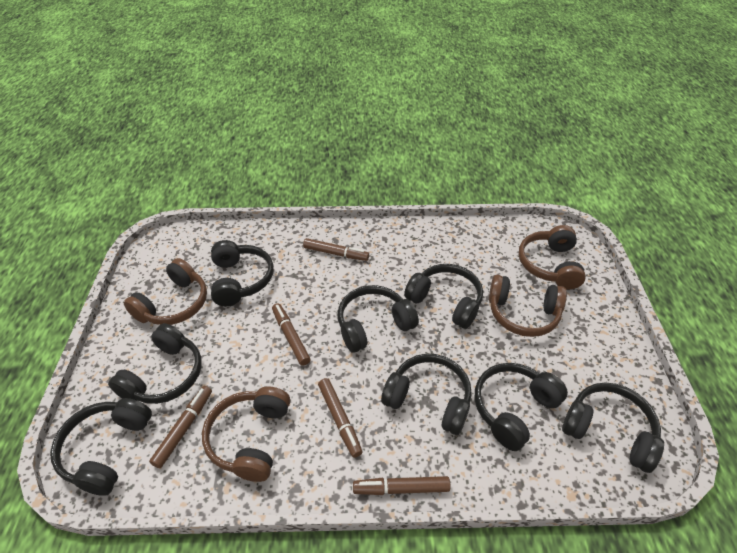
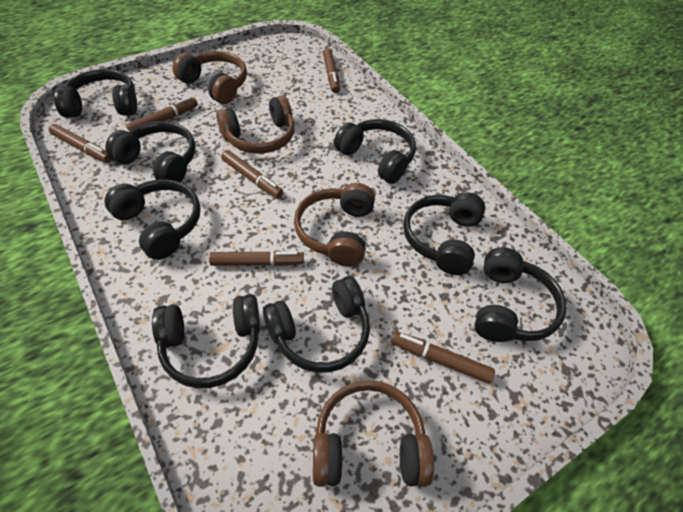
brown marker: [149,386,212,468] [272,303,311,366] [303,238,369,261] [318,378,362,458] [353,476,451,495] = 5 -> [49,124,112,163] [127,96,198,131] [209,251,304,266] [221,150,283,199] [323,48,340,93] [391,331,495,383] = 6

